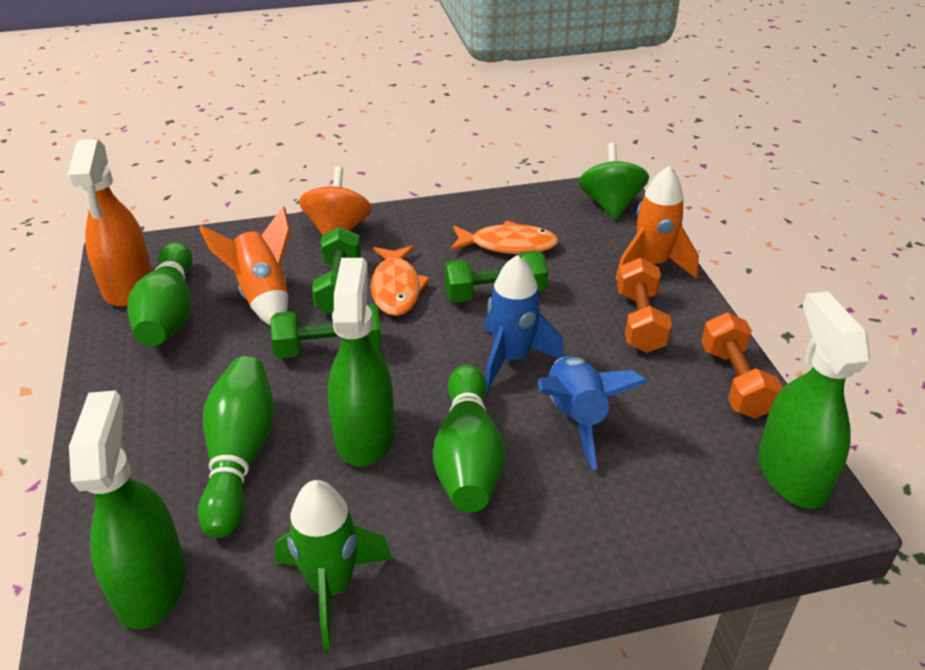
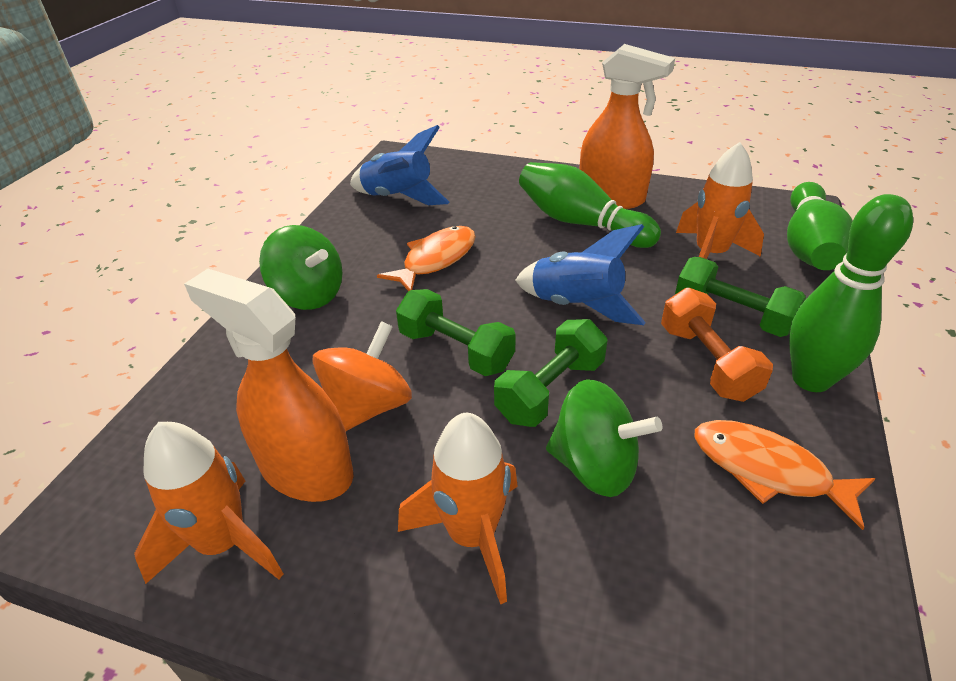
green rocket: [275,480,392,649] = 1 -> none = 0
green spinning top: [579,143,649,220] = 1 -> [259,225,342,310] [546,379,662,497] = 2
green spray bottle: [69,390,185,629] [328,258,394,467] [758,292,870,509] = 3 -> none = 0
orange dumbbell: [617,258,672,353] [701,313,783,418] = 2 -> [661,288,773,402] = 1
orange rocket: [199,206,290,326] [615,166,699,281] = 2 -> [134,422,284,584] [398,413,518,605] [676,142,764,259] = 3
orange spray bottle: [68,139,152,307] = 1 -> [184,269,353,502] [580,44,675,209] = 2

